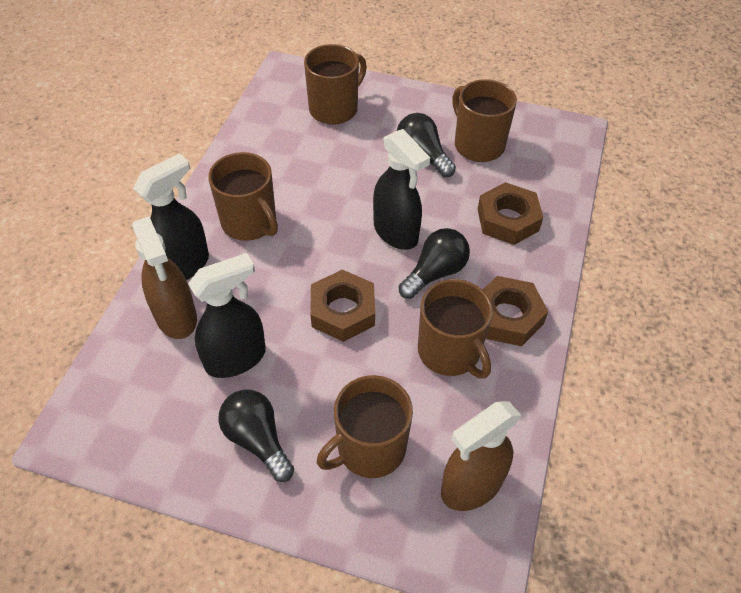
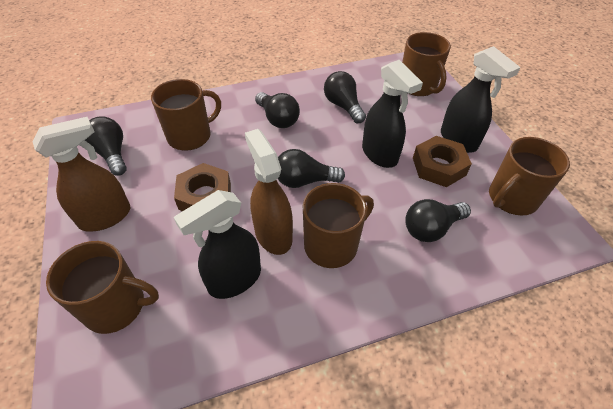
black light bulb: [218,390,294,482] [397,113,456,177] [399,228,470,299] = 3 -> [85,116,127,176] [255,92,300,128] [278,149,345,188] [324,71,366,123] [405,199,471,242] = 5
brown nut: [310,270,375,342] [478,182,543,245] [483,276,548,346] = 3 -> [174,163,231,211] [413,136,472,187] = 2

